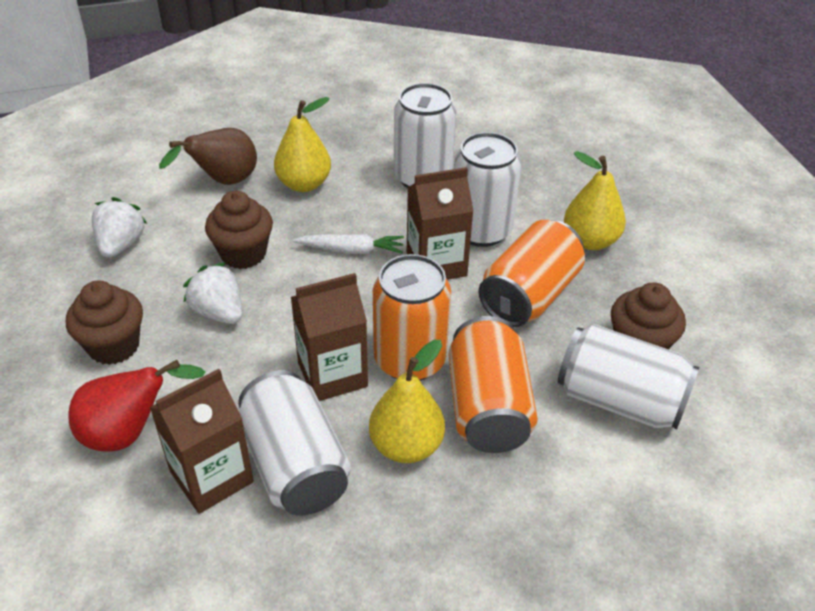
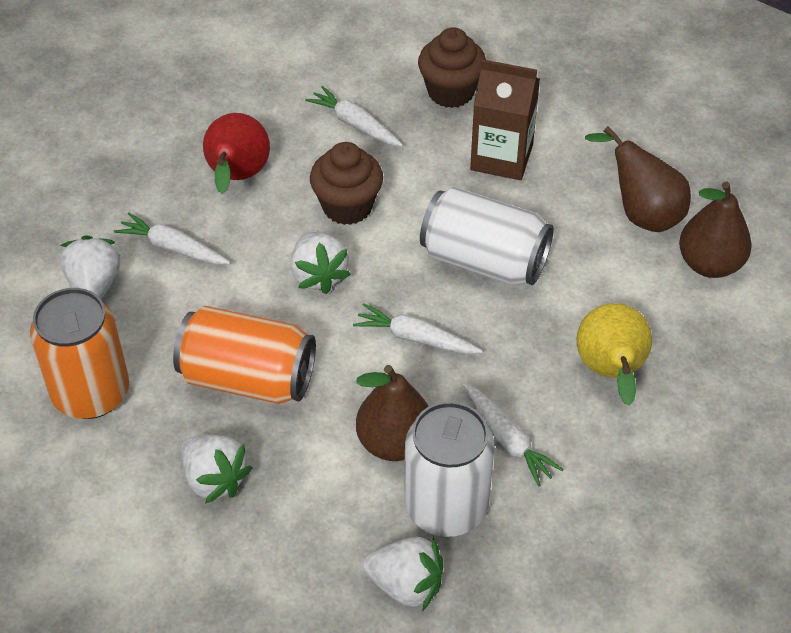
brown carton: [149,369,254,514] [291,273,368,401] [407,167,473,280] = 3 -> [470,59,540,180] = 1
brown cupcake: [66,281,143,365] [205,191,273,269] [611,282,686,350] = 3 -> [310,142,383,225] [418,27,486,108] = 2
brown pear: [159,128,257,185] = 1 -> [356,365,429,461] [585,126,691,232] [679,182,752,278] = 3
orange can: [373,254,451,381] [449,316,538,453] [479,220,585,327] = 3 -> [30,288,129,419] [173,306,316,404] = 2
white can: [238,370,351,516] [394,83,457,188] [454,132,521,247] [558,324,699,429] = 4 -> [404,401,495,537] [420,186,554,285] = 2
white carrot: [293,234,404,254] = 1 -> [114,212,230,264] [305,86,403,147] [353,303,483,354] [463,383,564,487] = 4
white strawberry: [92,197,147,258] [183,263,242,324] = 2 -> [60,235,120,299] [181,435,252,504] [291,232,351,294] [363,537,443,610] = 4
yellow pear: [274,97,331,192] [369,340,445,463] [564,151,626,250] = 3 -> [576,303,652,406] = 1

